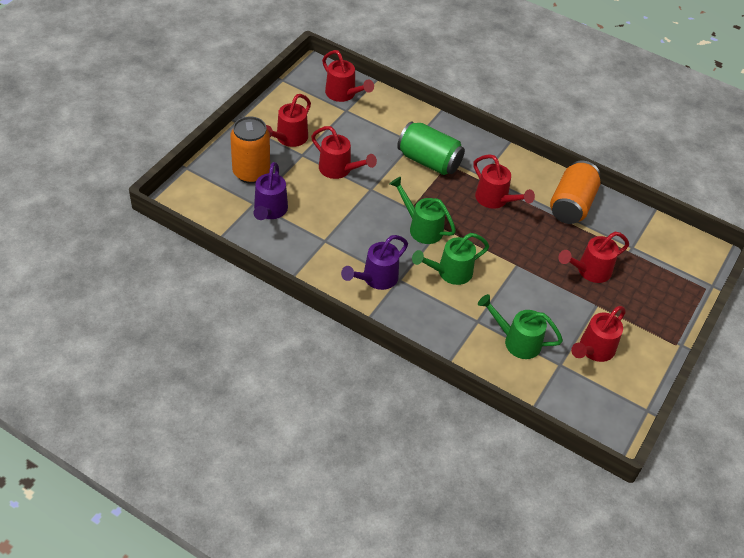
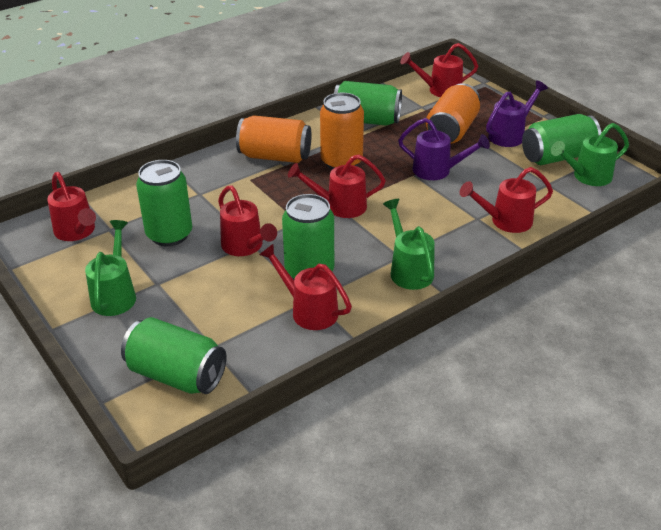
green can: [397,122,465,175] = 1 -> [121,317,227,394] [136,160,192,246] [282,194,334,279] [334,81,402,126] [522,114,601,165] = 5
orange can: [230,116,270,184] [550,161,601,224] = 2 -> [236,115,312,163] [320,92,364,170] [426,83,480,144] = 3

